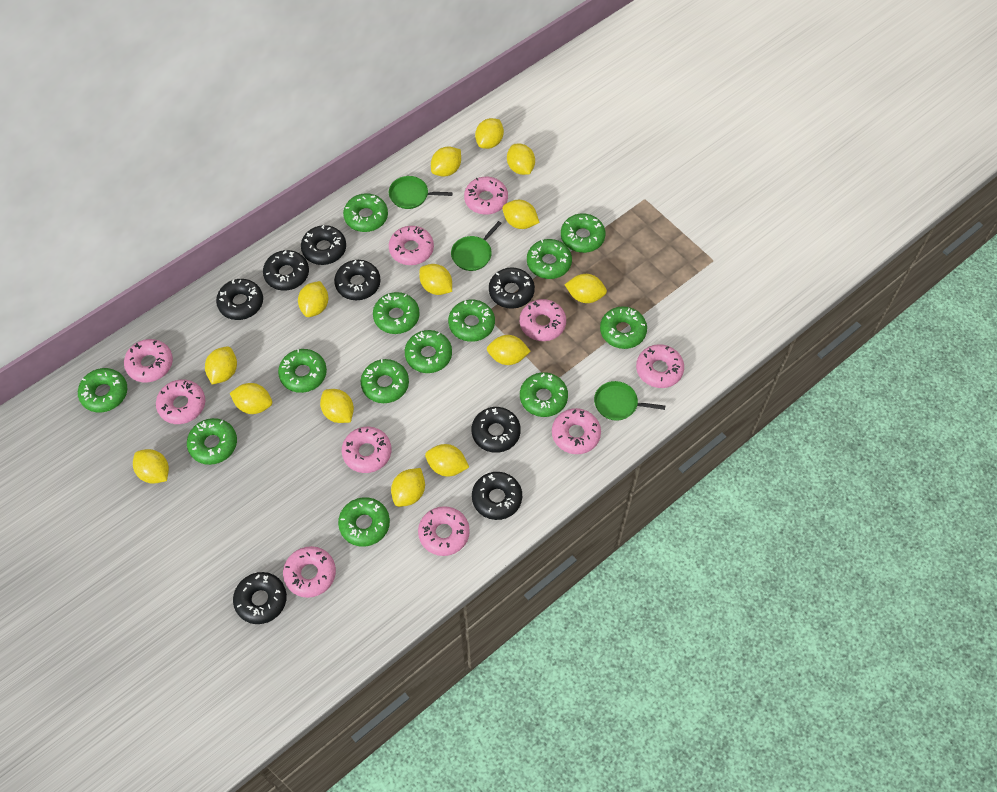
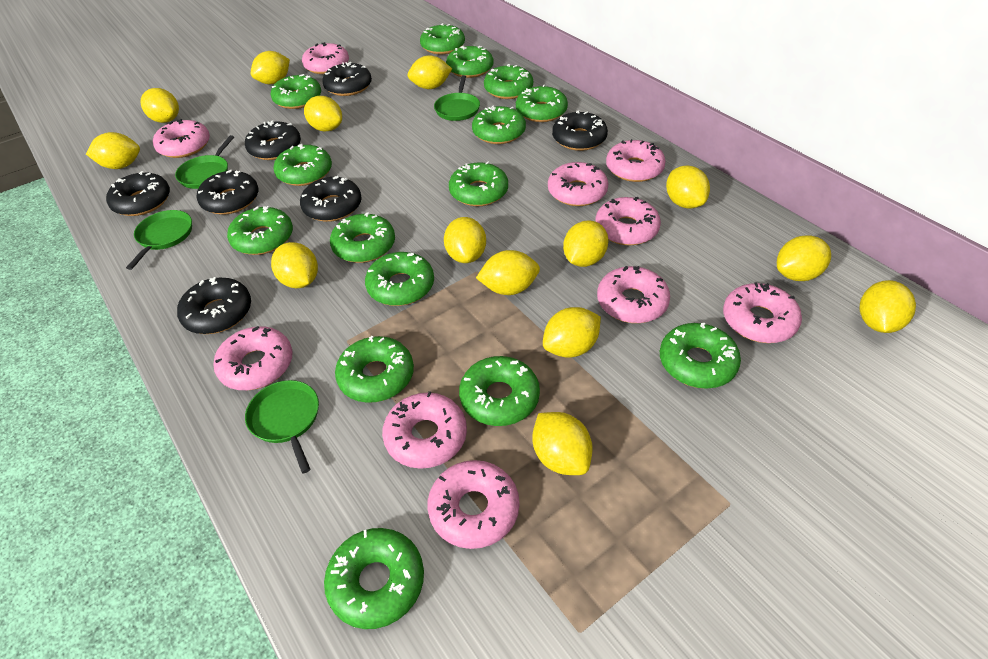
black donut: [216,279,263,320] [233,572,287,624] [263,250,309,291] [301,225,346,265] [334,260,381,300] [472,407,521,453] [472,472,522,520] [489,267,535,309] = 8 -> [106,171,170,216] [177,277,251,334] [197,170,259,215] [245,120,301,160] [300,176,362,222] [322,62,372,96] [552,110,608,151] = 7
green donut: [78,368,127,413] [187,418,237,465] [278,349,327,393] [338,497,390,546] [343,193,388,232] [361,359,409,403] [373,292,420,334] [405,330,452,373] [448,300,495,342] [520,372,568,417] [527,239,572,279] [561,213,606,253] [600,306,647,349] = 13 -> [227,206,293,255] [271,74,321,109] [273,144,332,186] [324,528,424,629] [330,212,395,263] [335,336,414,403] [365,252,434,306] [420,23,465,54] [446,46,493,78] [449,161,508,206] [459,356,540,426] [472,106,526,144] [484,64,533,99] [516,85,568,122] [660,323,741,389] = 15
green pan: [389,176,453,209] [451,221,502,271] [594,381,665,421] = 3 -> [126,210,192,270] [175,135,234,189] [245,380,319,473] [434,75,480,121] = 4

